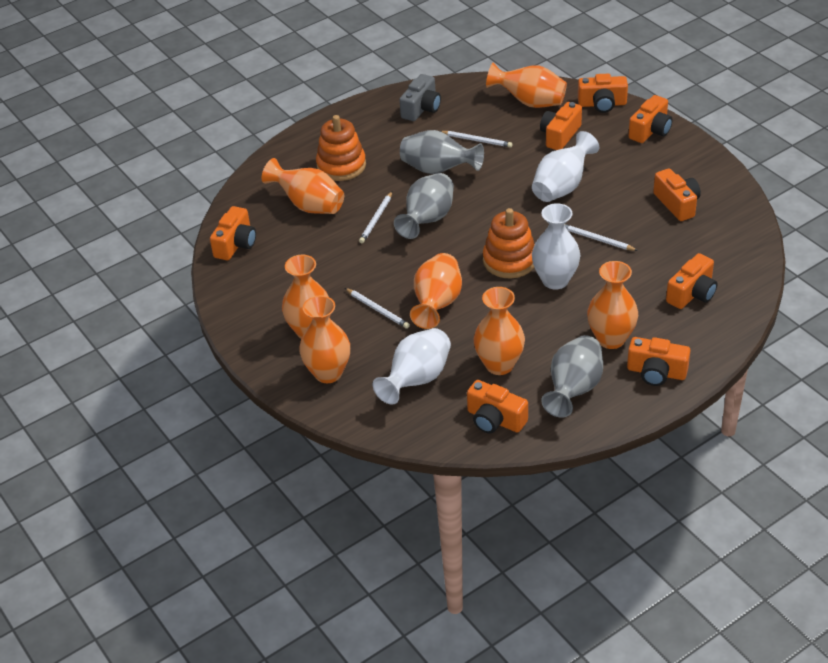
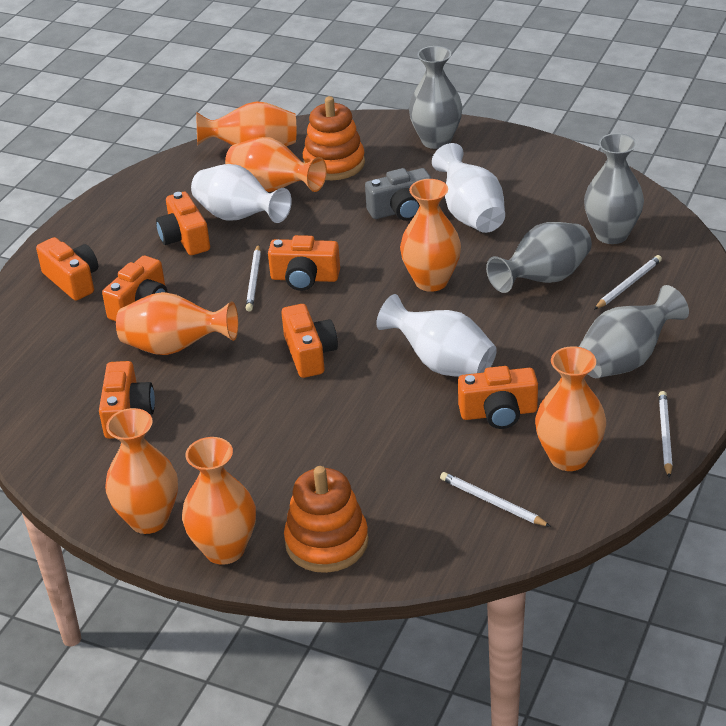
grey vase: [394,173,454,239] [400,130,484,174] [541,335,603,418] = 3 -> [409,46,463,149] [486,222,592,293] [579,285,689,378] [584,133,644,244] = 4
orange camera: [210,206,256,260] [467,380,528,433] [540,102,582,150] [578,74,628,113] [627,337,690,386] [629,95,673,143] [653,169,701,221] [666,253,717,309] = 8 -> [36,237,98,301] [99,361,155,439] [102,256,168,321] [156,192,210,255] [268,235,340,291] [281,304,338,378] [458,366,538,429] = 7

